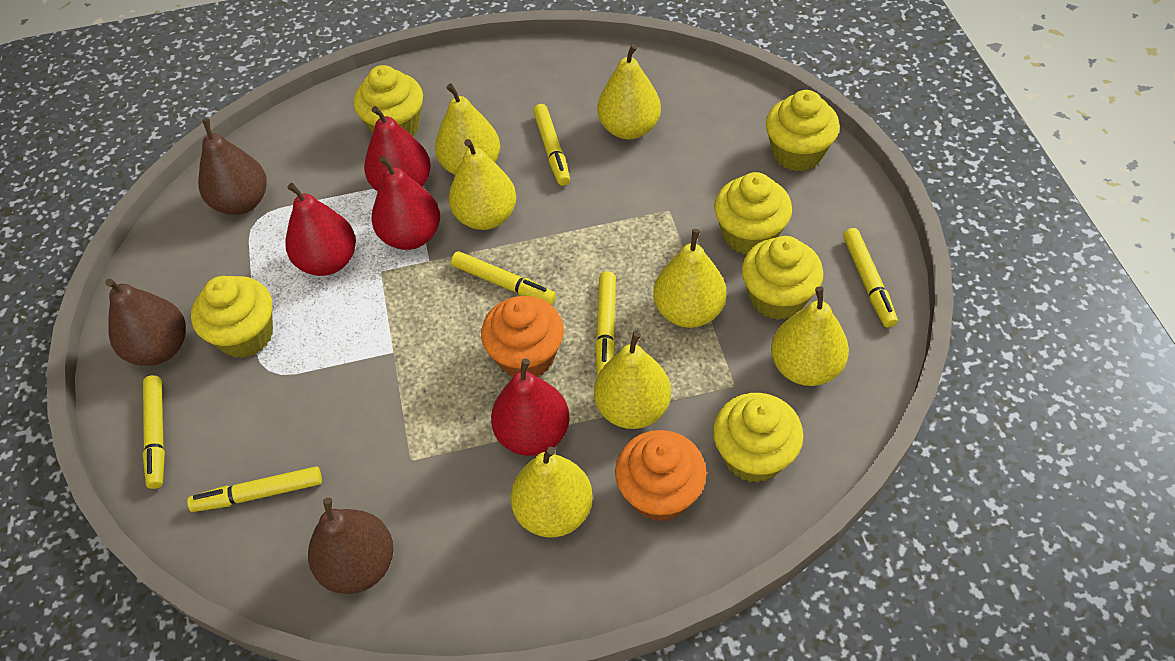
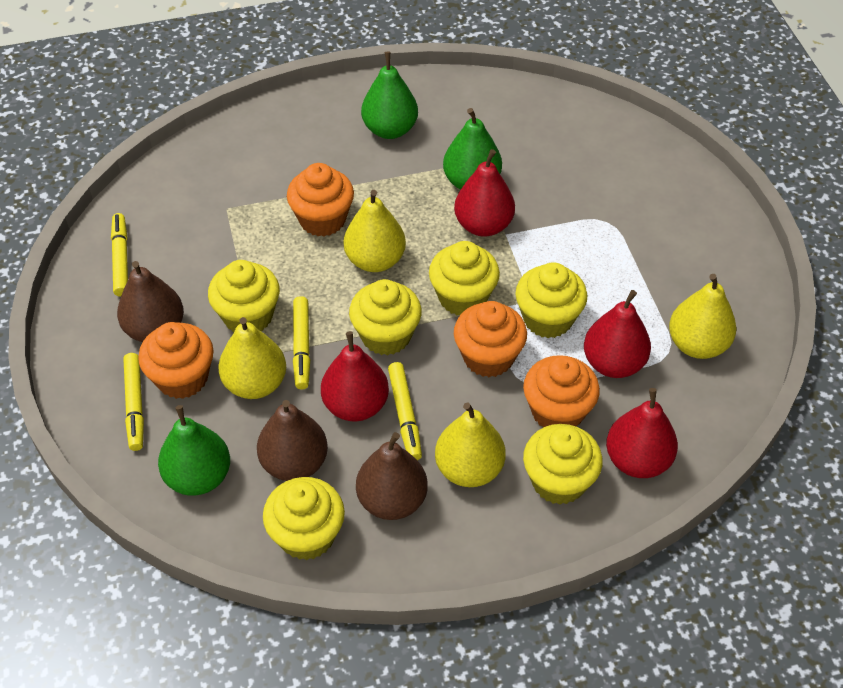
green pear: none = 0 -> [158,405,230,496] [361,51,418,139] [443,108,502,190] = 3
orange cupcake: [481,296,564,377] [615,430,707,522] = 2 -> [138,322,214,399] [287,163,354,236] [454,301,527,377] [523,355,600,428] = 4
yellow marker: [143,375,165,489] [187,466,322,512] [451,251,556,305] [533,104,570,186] [595,271,616,374] [843,228,898,328] = 6 -> [111,213,128,297] [123,353,144,451] [293,296,310,389] [388,362,422,460] = 4
yellow pear: [435,83,500,175] [449,139,516,230] [510,447,593,537] [594,331,671,429] [597,44,661,139] [653,229,726,328] [771,286,849,386] = 7 -> [218,317,286,399] [344,190,406,272] [435,403,506,487] [669,274,736,359] = 4

